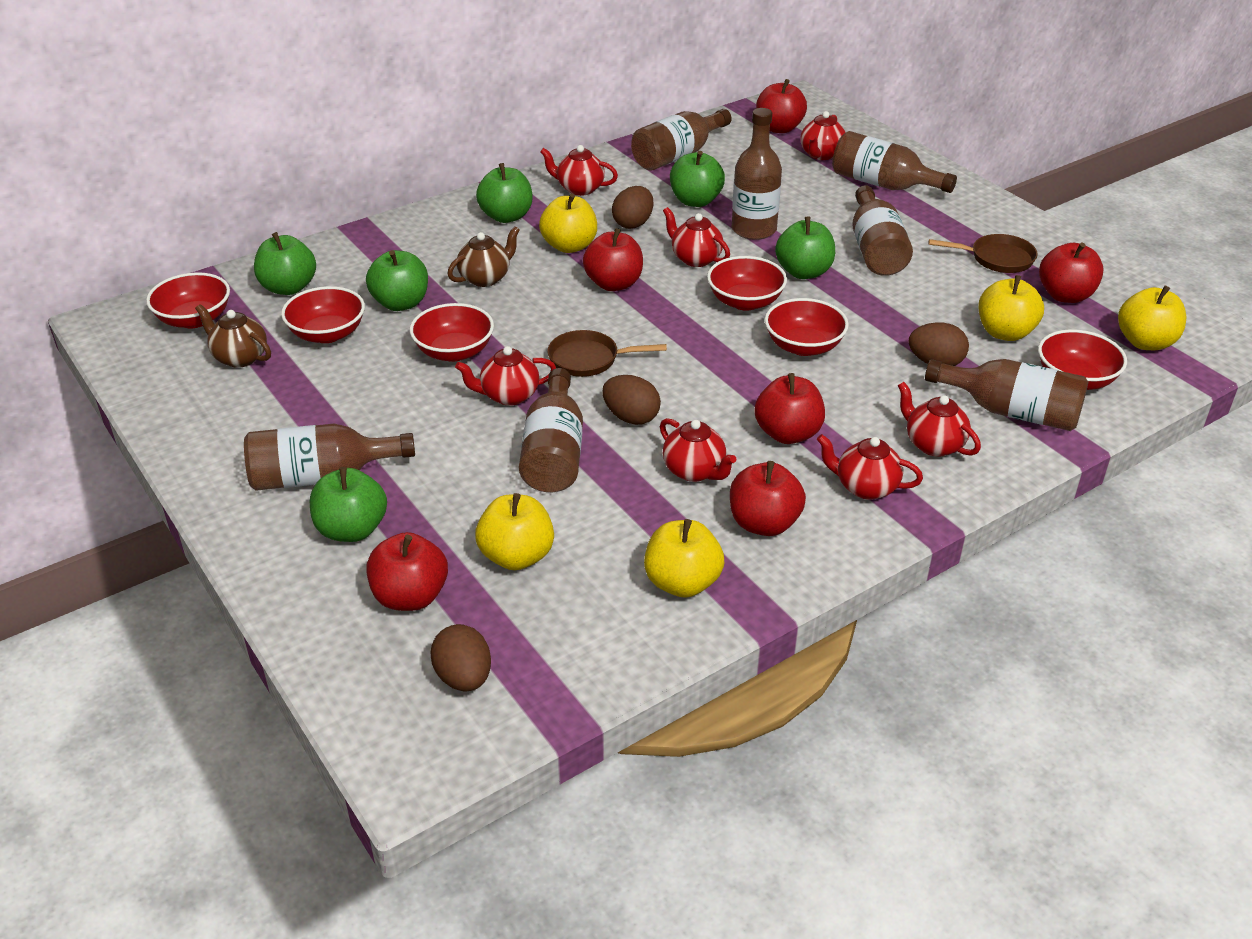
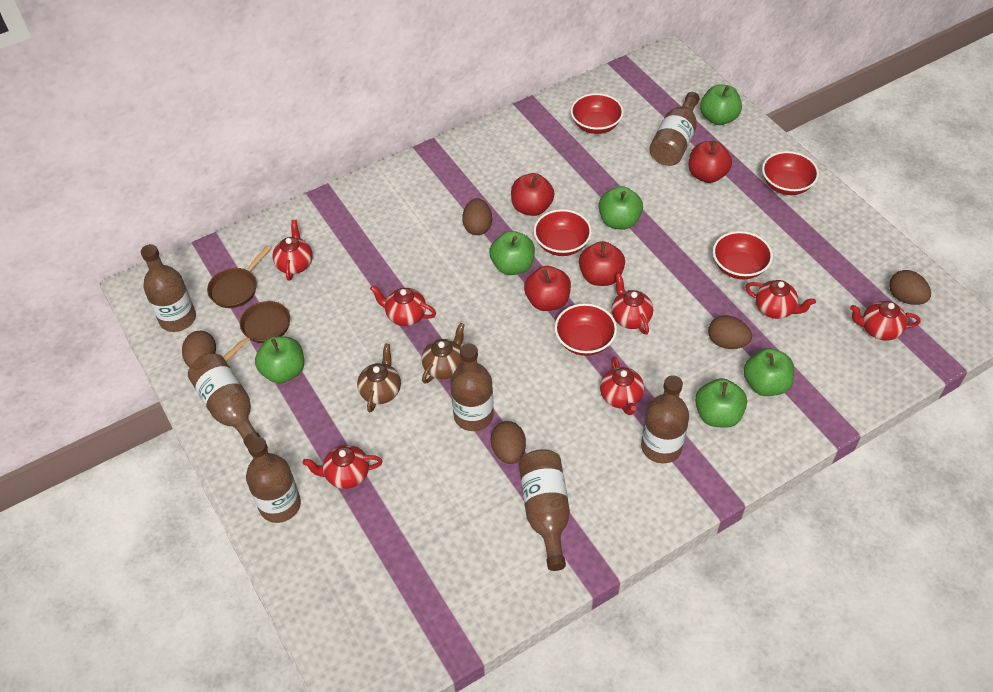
brown egg: [431,624,491,691] [602,375,661,425] [612,186,654,229] [909,322,969,366] = 4 -> [182,331,216,367] [462,198,492,235] [491,421,526,464] [708,315,752,349] [889,270,931,305] = 5
red apple: [367,532,448,611] [583,228,643,291] [730,461,806,536] [754,373,825,444] [756,79,807,133] [1039,243,1104,303] = 6 -> [511,173,554,216] [524,266,571,311] [579,241,625,286] [689,140,732,183] = 4
red bowl: [146,272,230,329] [281,286,365,343] [410,303,494,362] [707,256,787,311] [765,298,849,356] [1038,329,1127,390] = 6 -> [534,209,592,256] [555,303,617,356] [571,93,624,134] [713,231,773,279] [762,151,819,195] = 5
yellow apple: [475,493,554,570] [539,194,597,253] [644,519,724,598] [978,275,1044,341] [1118,286,1186,350] = 5 -> none = 0

